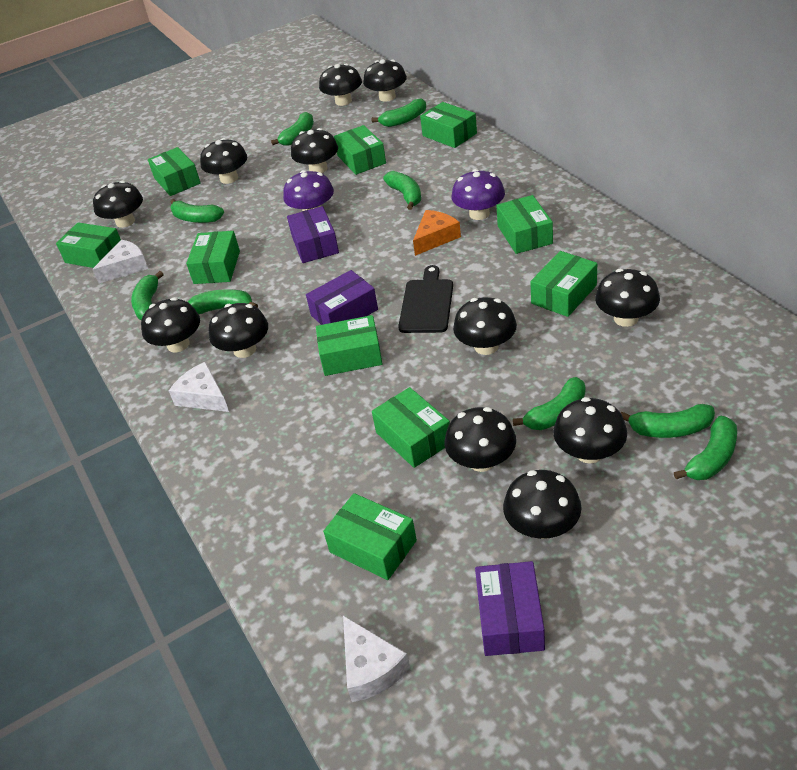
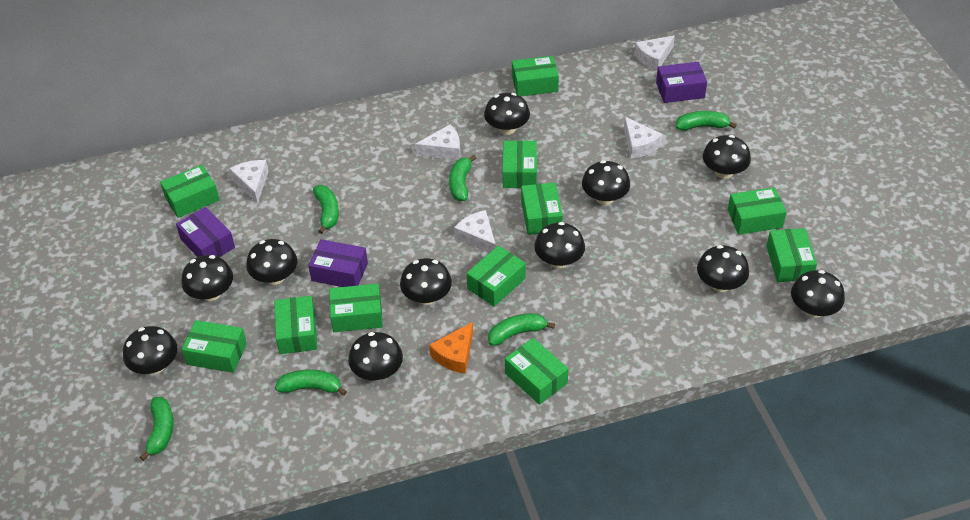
black cutting board: [398,265,453,333] = 1 -> none = 0
black mushroom: [93,181,143,228] [141,297,200,353] [200,138,247,184] [209,303,268,358] [291,128,338,173] [319,64,362,106] [363,59,407,102] [445,407,516,472] [453,297,517,355] [503,470,582,539] [553,397,627,463] [595,269,660,327] = 12 -> [123,326,177,374] [181,255,233,301] [246,239,297,285] [348,332,403,381] [400,258,452,305] [484,93,530,135] [534,222,585,268] [582,160,630,205] [697,245,749,292] [703,135,751,179] [791,270,845,318] = 11
green banana: [131,271,164,320] [170,199,224,223] [188,289,258,314] [271,112,314,146] [372,98,426,127] [383,171,421,210] [513,377,585,430] [621,404,715,438] [674,416,737,480] = 9 -> [140,397,174,461] [275,369,347,396] [313,185,339,234] [449,155,476,201] [488,313,555,346] [676,111,737,131] = 6
green box: [56,222,121,268] [148,147,201,196] [186,231,240,284] [316,315,383,376] [323,493,417,580] [334,125,386,175] [372,387,450,468] [420,102,477,148] [496,195,553,254] [530,251,597,317] = 10 -> [160,165,220,218] [182,320,247,373] [274,296,317,354] [329,284,383,332] [466,245,526,307] [502,140,537,188] [505,338,568,405] [512,56,559,96] [521,182,563,235] [728,187,787,235] [766,228,817,282] = 11
purple mushroom: [283,170,334,211] [452,169,505,220] = 2 -> none = 0
white cheese: [92,239,148,284] [169,362,229,412] [343,616,410,702] = 3 -> [229,160,269,204] [415,124,460,160] [454,210,496,253] [624,117,663,158] [634,35,675,71] = 5

